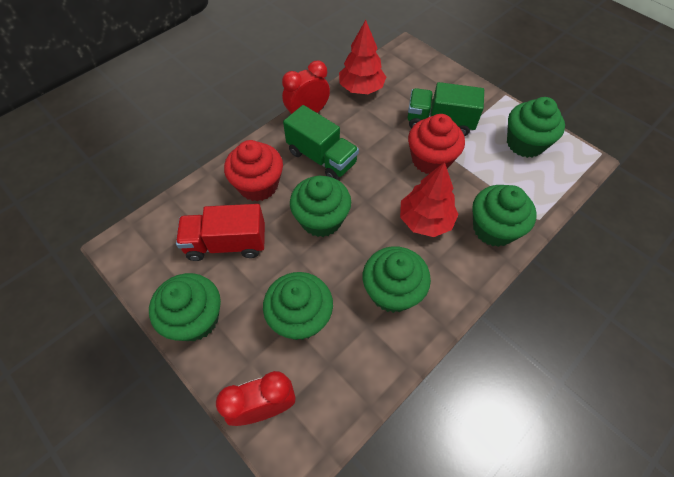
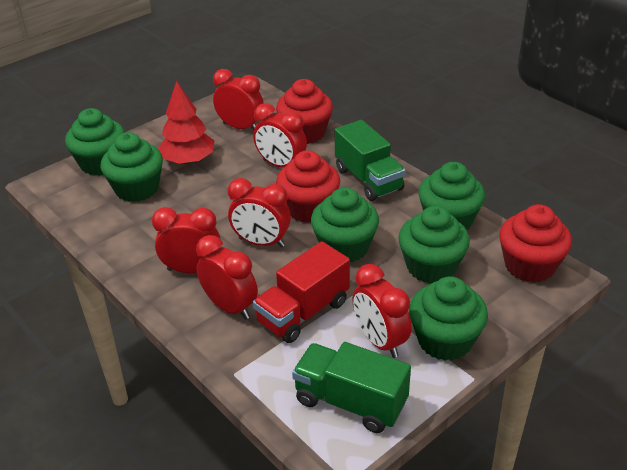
red clock: [216,371,296,426] [282,61,330,114] = 2 -> [152,207,220,273] [196,235,258,319] [213,69,264,130] [228,178,291,247] [253,103,307,168] [352,264,411,358] = 6
red cupcake: [224,140,283,201] [408,114,465,174] = 2 -> [276,79,333,144] [276,150,340,223] [499,204,572,283] = 3
red tree: [339,20,386,94] [400,162,459,237] = 2 -> [158,81,215,164] = 1

